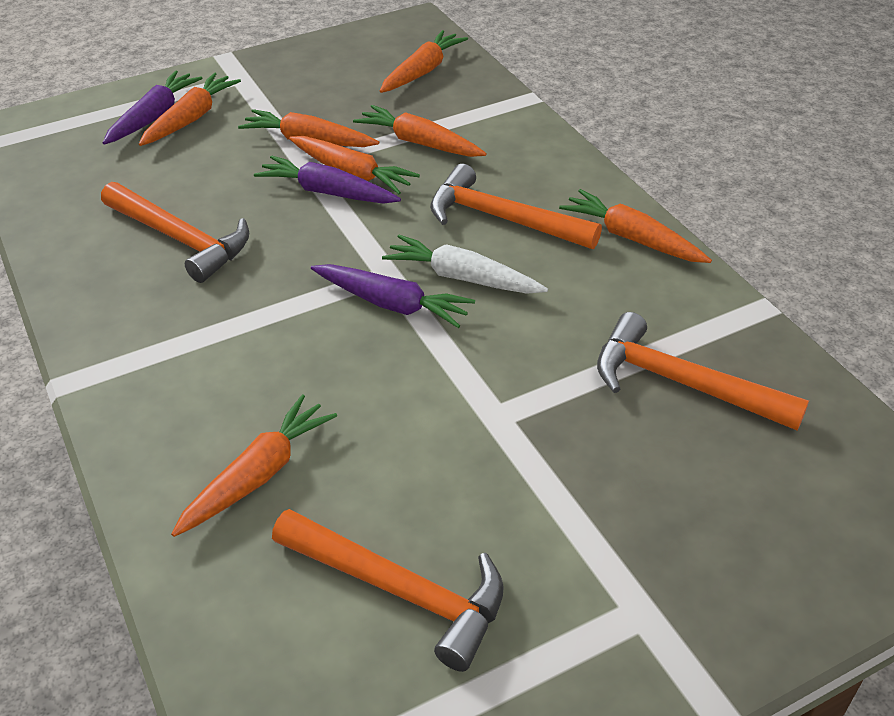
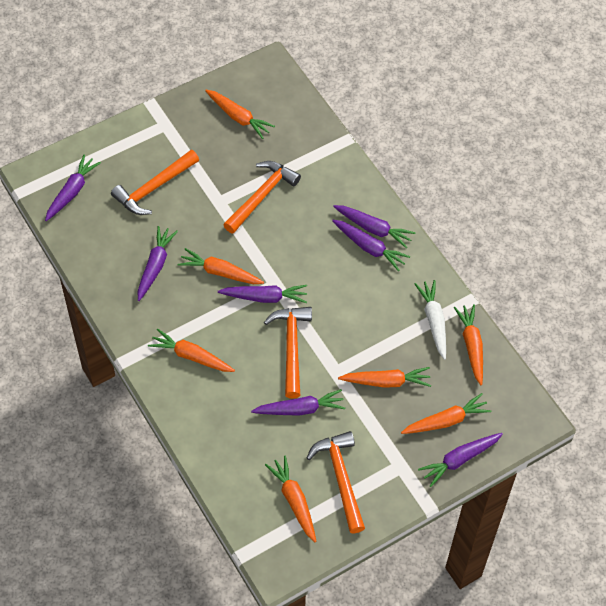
purple carrot: [103,71,203,145] [254,155,401,204] [311,264,475,328] = 3 -> [45,155,101,221] [137,226,178,301] [218,285,307,303] [251,389,345,416] [332,220,410,271] [333,205,416,249] [418,433,503,487] = 7

